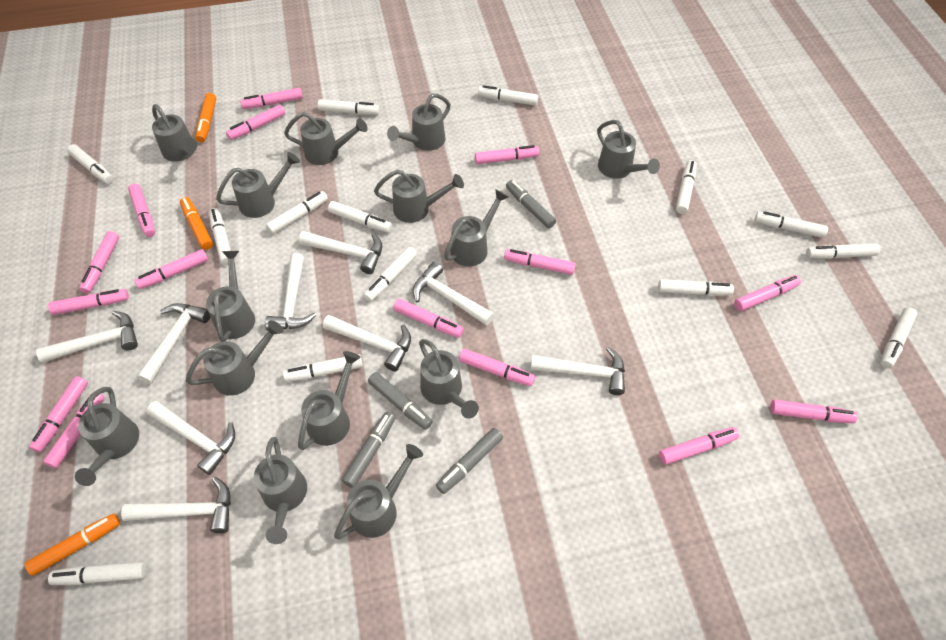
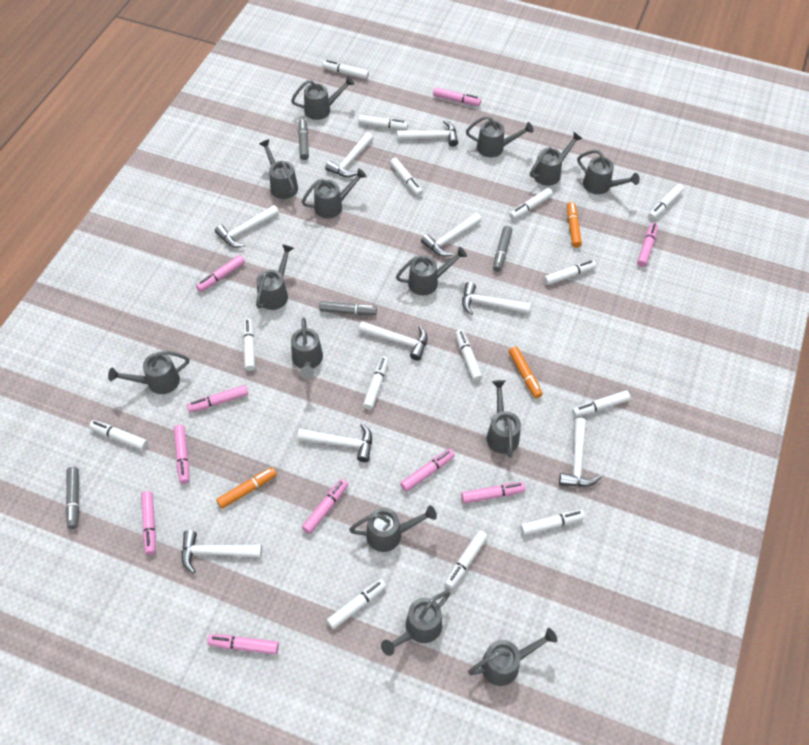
pink marker: [29,376,88,453] [43,391,105,469] [48,289,129,315] [79,231,119,294] [128,184,155,237] [135,249,208,289] [226,105,285,140] [240,88,303,109] [393,299,464,338] [459,349,535,386] [475,145,539,164] [504,249,576,275] [659,427,739,465] [734,275,801,311] [770,400,857,423] = 15 -> [141,491,156,555] [174,425,189,484] [187,385,248,413] [196,255,245,292] [207,634,279,655] [302,479,348,534] [400,449,455,492] [433,87,481,106] [461,482,526,504] [637,223,658,267] = 10

